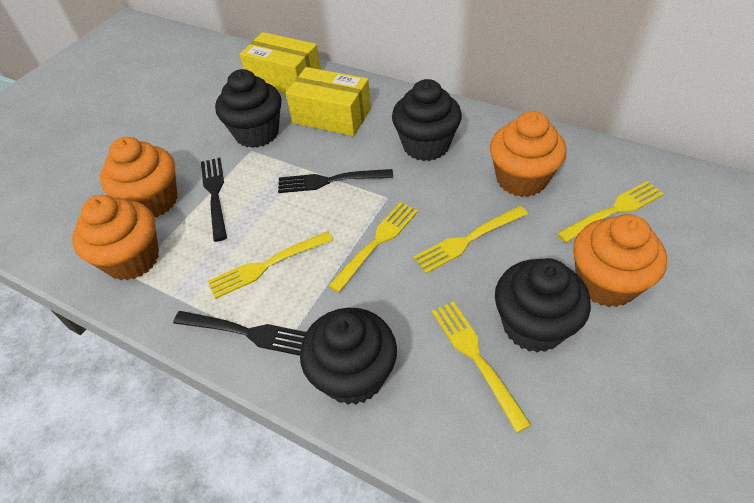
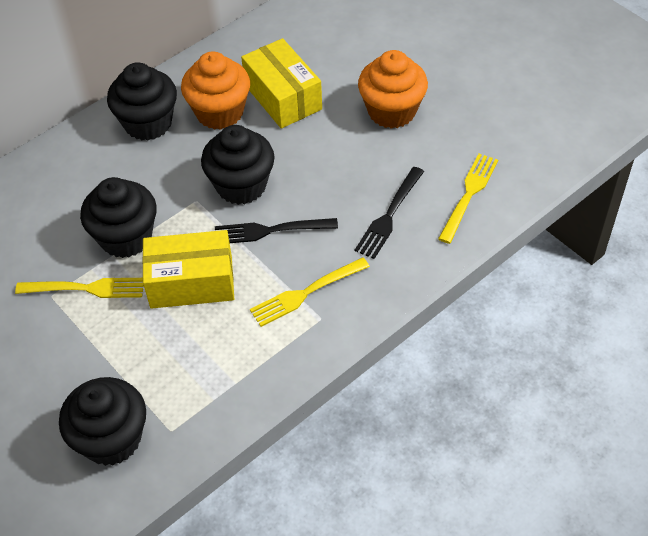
black fork: [173,311,306,356] [201,158,227,242] [278,169,393,193] = 3 -> [215,218,338,243] [355,167,424,259] = 2
orange cupcake: [72,195,159,280] [100,137,178,217] [490,111,566,197] [573,214,667,307] = 4 -> [181,51,250,130] [358,50,428,129] = 2
yellow fork: [208,231,333,299] [328,202,418,293] [413,206,528,274] [432,301,531,433] [557,181,664,243] = 5 -> [15,278,144,298] [250,257,370,327] [438,154,498,244] = 3

